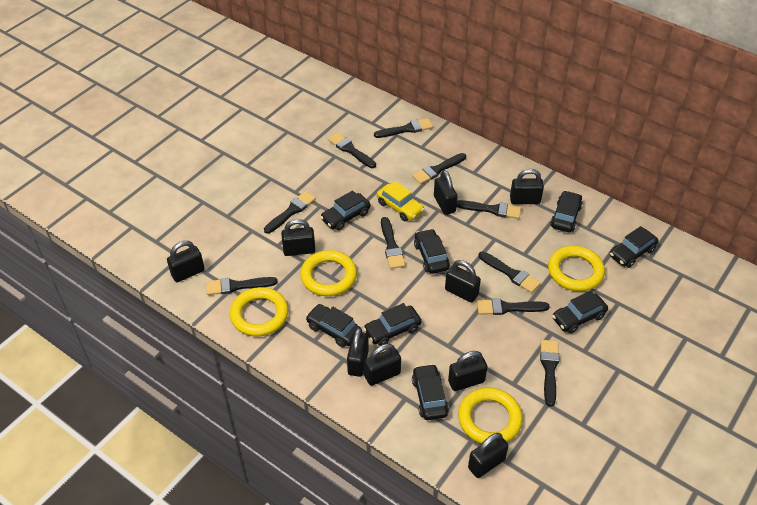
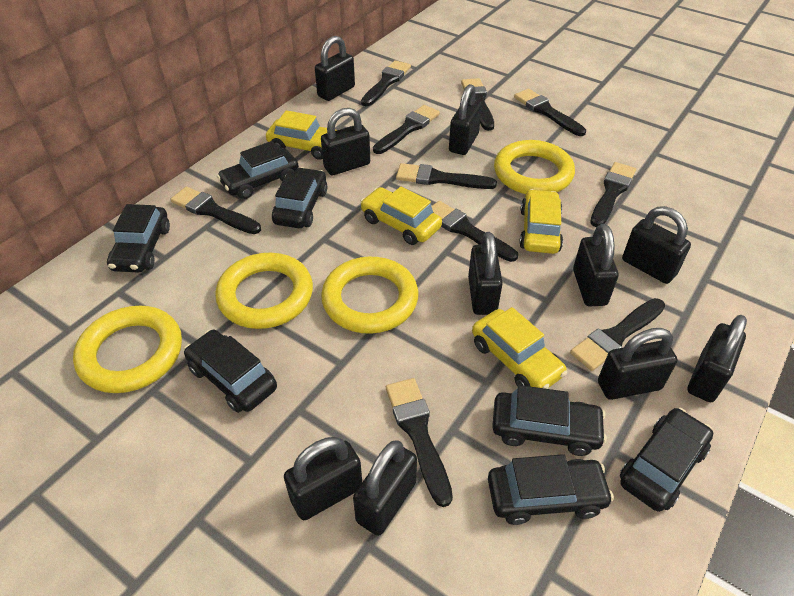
black car: [306,304,361,347] [320,190,371,231] [363,303,421,346] [412,364,449,420] [414,229,450,274] [550,190,583,232] [552,291,608,333] [610,226,659,268] = 8 -> [107,204,170,273] [184,330,277,413] [217,141,299,199] [272,167,327,228] [488,454,614,525] [492,385,607,456] [620,408,713,512] = 7
black padlock: [167,241,205,282] [281,219,315,256] [347,328,369,377] [364,344,401,386] [434,170,457,215] [445,260,481,303] [448,351,487,391] [468,433,508,478] [510,169,544,204] = 9 -> [284,437,362,520] [315,36,355,101] [321,108,370,175] [353,441,417,536] [449,84,482,155] [468,232,503,315] [573,224,618,306] [598,328,678,400] [622,206,691,284] [687,315,747,402] = 10
yellow car: [377,181,424,221] = 1 -> [266,110,337,160] [360,186,442,245] [472,307,567,389] [519,189,563,254] = 4

